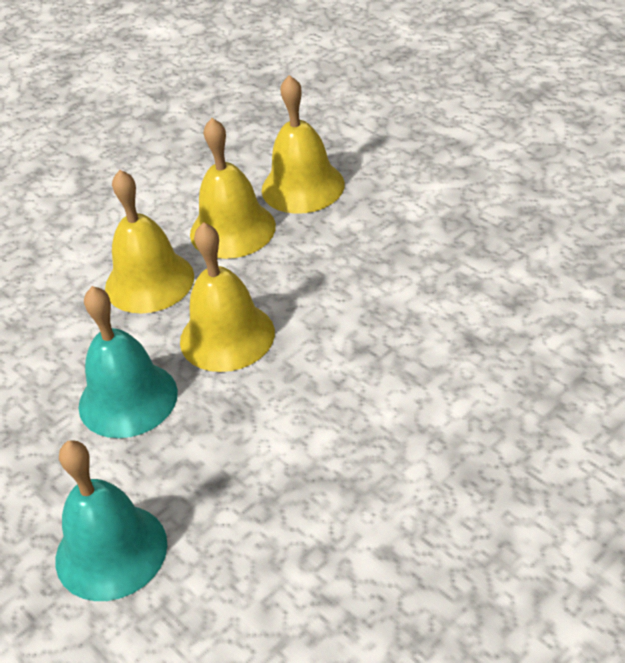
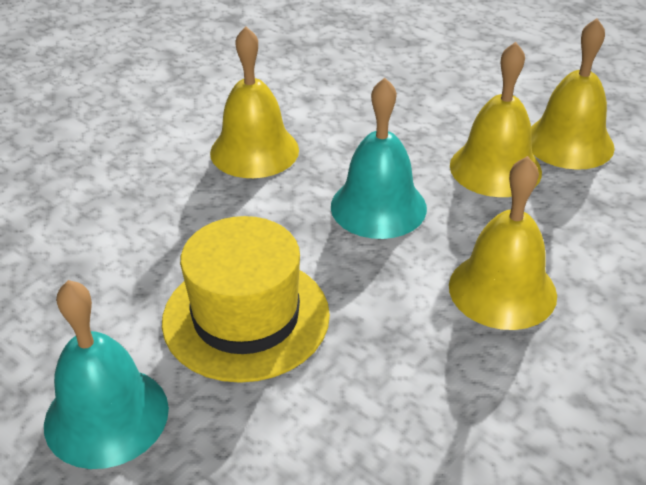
yellow hat: none = 0 -> [162,216,330,383] = 1

